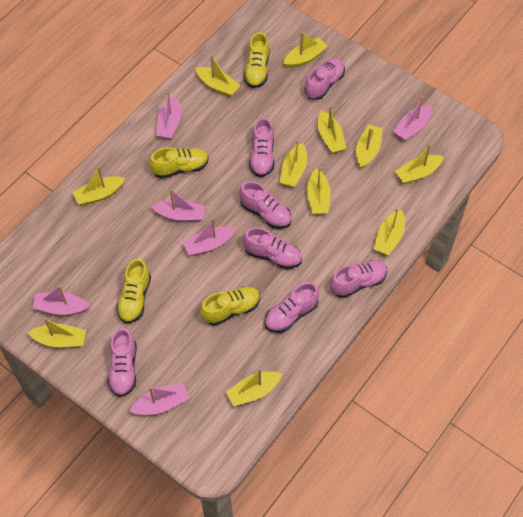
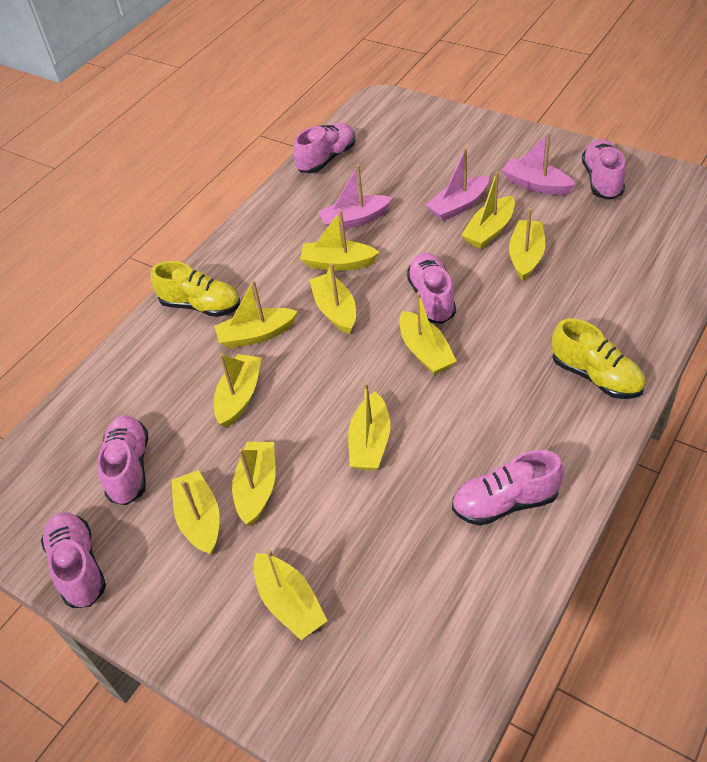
pink boat: [33,286,90,315] [130,383,189,415] [151,189,205,222] [156,92,181,139] [183,218,236,256] [393,96,432,141] = 6 -> [318,164,393,230] [425,148,489,221] [502,132,575,195] = 3
pink shoe: [107,328,136,397] [239,181,291,229] [243,227,302,269] [249,117,274,177] [264,282,319,333] [305,58,345,100] [330,260,388,298] = 7 -> [41,512,106,608] [97,415,148,505] [293,123,355,173] [407,253,456,324] [452,450,564,526] [582,139,626,200] = 6
yellow shoe: [116,258,151,324] [149,147,209,179] [200,286,260,326] [243,32,270,88] = 4 -> [151,261,240,317] [552,318,645,399] = 2

